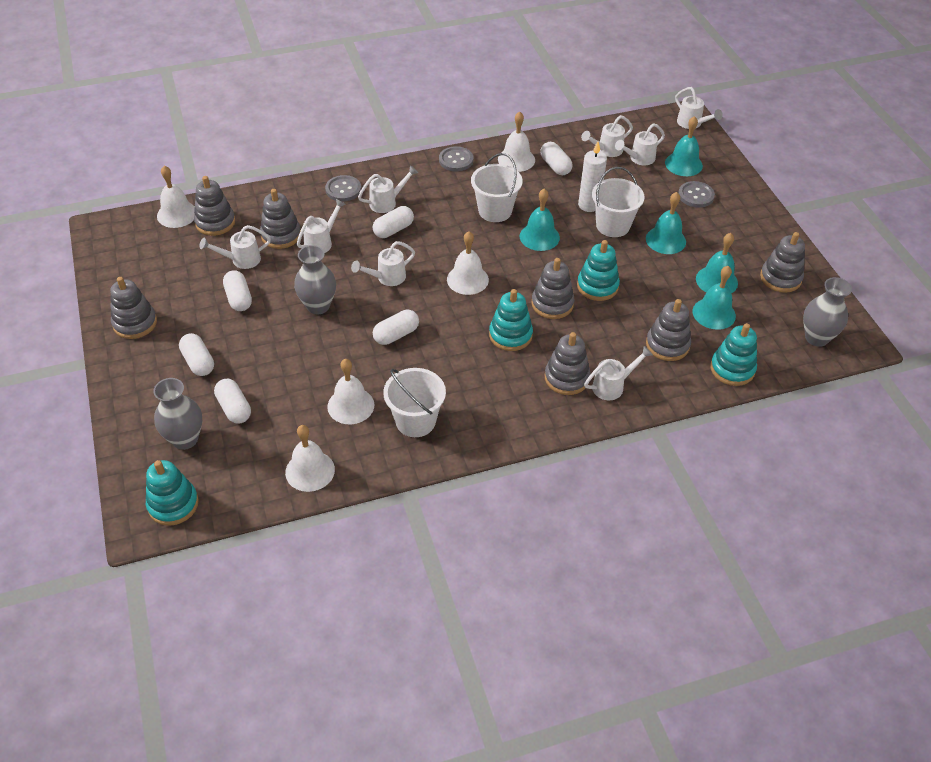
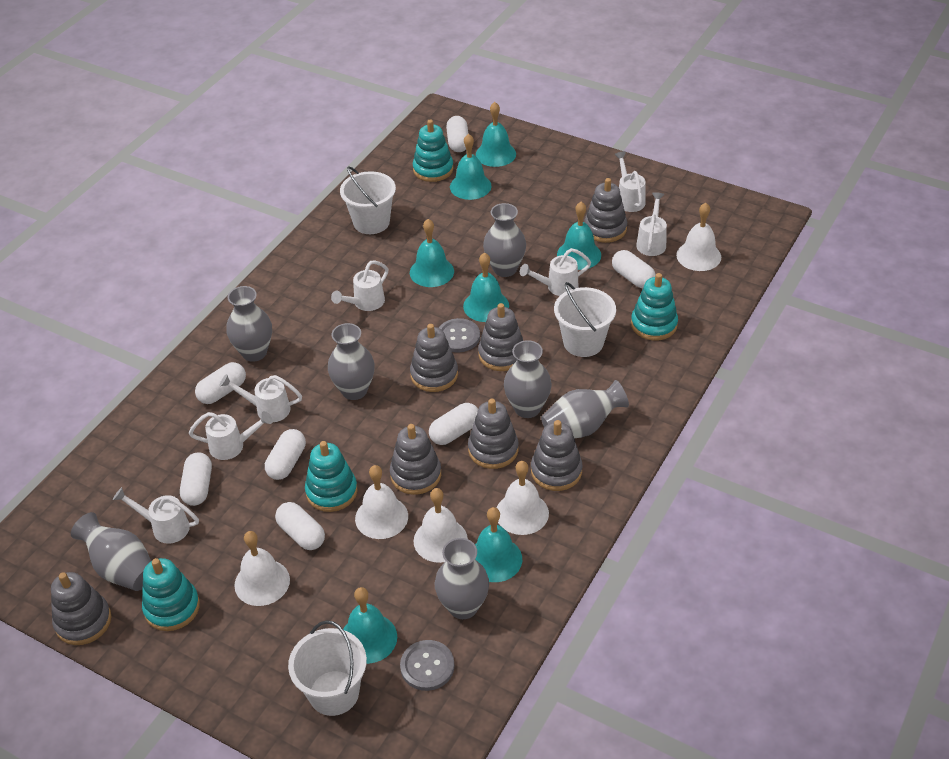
grey button: [325,175,361,202] [439,146,473,171] [678,181,715,208] = 3 -> [400,640,454,691] [439,318,480,352] = 2
grey vase: [153,378,202,450] [294,245,336,314] [803,277,852,347] = 3 -> [71,512,151,591] [226,286,272,362] [328,323,375,400] [435,538,489,619] [483,203,526,277] [504,340,552,418] [541,380,629,438] = 7
turquoise bell: [520,189,560,251] [646,192,686,254] [665,116,703,176] [692,266,736,330] [696,233,738,293] = 5 -> [343,587,397,664] [410,219,454,287] [450,134,492,200] [463,253,509,322] [475,507,522,582] [476,102,516,167] [557,202,601,270] = 7
white candle: [578,141,607,212] = 1 -> none = 0
white capsule: [179,333,214,376] [214,379,251,424] [223,270,252,311] [373,206,414,238] [373,310,419,345] [540,142,573,175] = 6 -> [180,452,212,506] [195,362,246,404] [265,429,306,480] [275,502,325,550] [429,403,478,445] [446,116,469,152] [612,250,656,288] = 7
white watering can: [199,225,271,269] [297,199,346,253] [351,241,415,286] [358,165,418,213] [581,115,633,157] [584,346,653,400] [615,123,665,165] [675,87,723,129] = 8 -> [113,487,199,544] [189,411,273,460] [219,374,302,422] [331,260,388,311] [520,248,591,296] [614,151,645,212] [636,192,667,256] = 7

